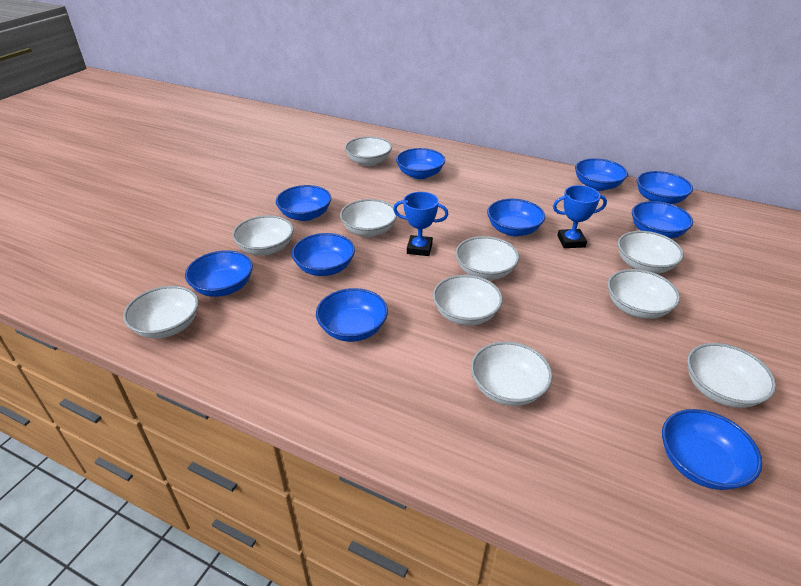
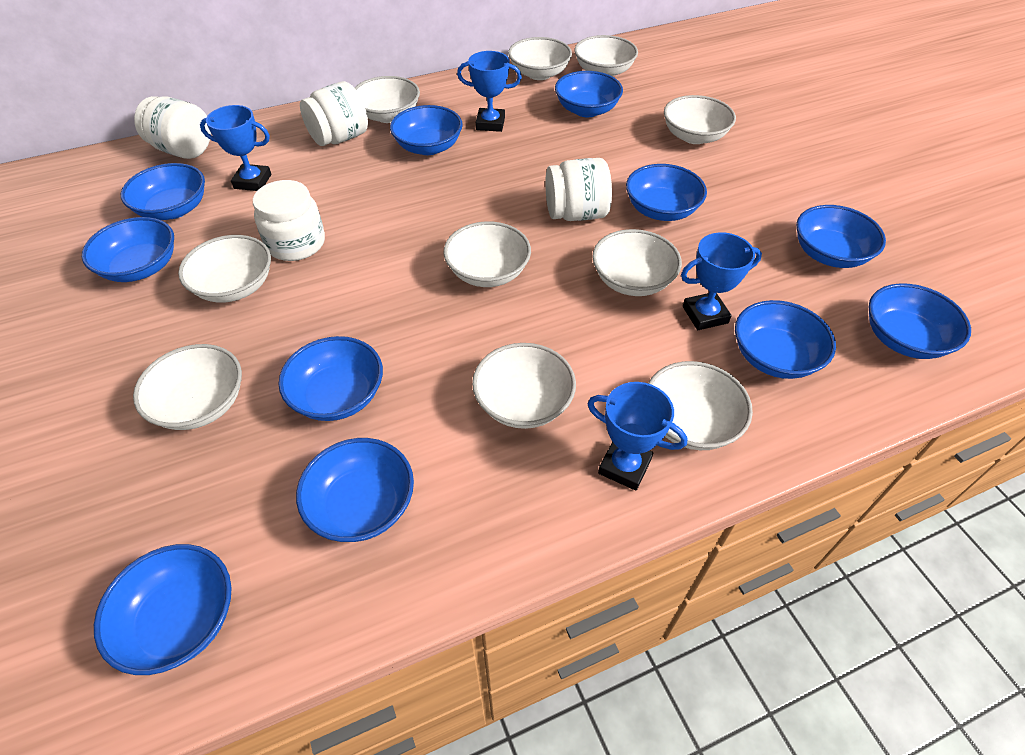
blue bowl: [185,250,253,297] [276,185,331,221] [292,233,355,276] [316,288,388,342] [396,148,445,179] [487,199,545,236] [575,158,628,191] [632,201,693,239] [637,171,693,204] [662,409,762,490] = 10 -> [82,217,174,282] [94,544,232,675] [121,163,205,220] [278,336,383,421] [296,438,414,542] [390,105,463,155] [555,71,623,117] [626,164,707,221] [735,300,836,379] [796,205,886,268] [868,283,971,359] = 11
blue trophy: [393,192,449,256] [553,185,607,248] = 2 -> [200,105,271,191] [457,51,522,132] [587,382,688,491] [681,232,762,330] = 4
white jar: none = 0 -> [134,96,211,159] [253,180,325,261] [300,81,368,146] [545,158,612,221] = 4

